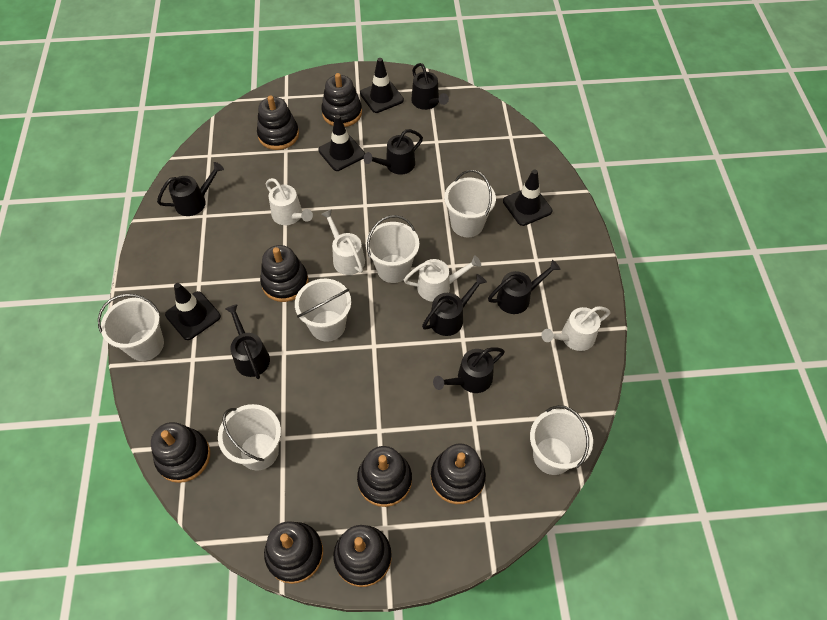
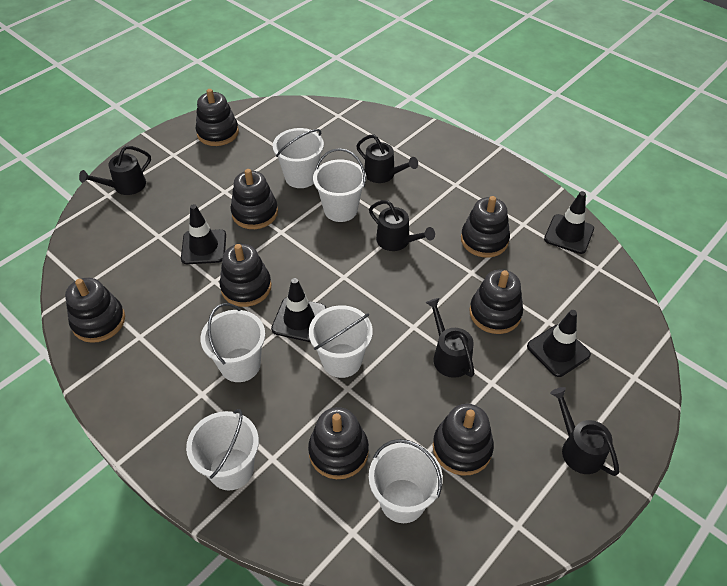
black watering can: [157,162,224,216] [225,304,270,379] [364,129,423,175] [411,63,449,110] [422,274,487,336] [433,347,505,393] [488,260,561,314] = 7 -> [79,146,151,195] [356,134,418,183] [369,200,435,251] [426,298,475,378] [550,387,619,476] = 5
white watering can: [266,178,313,225] [321,209,365,275] [404,255,481,302] [542,306,610,351] = 4 -> none = 0

